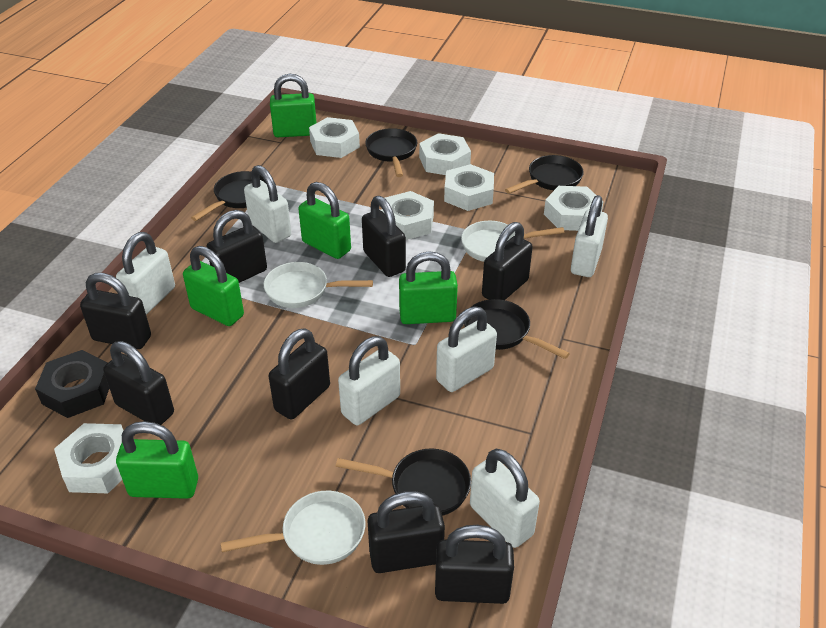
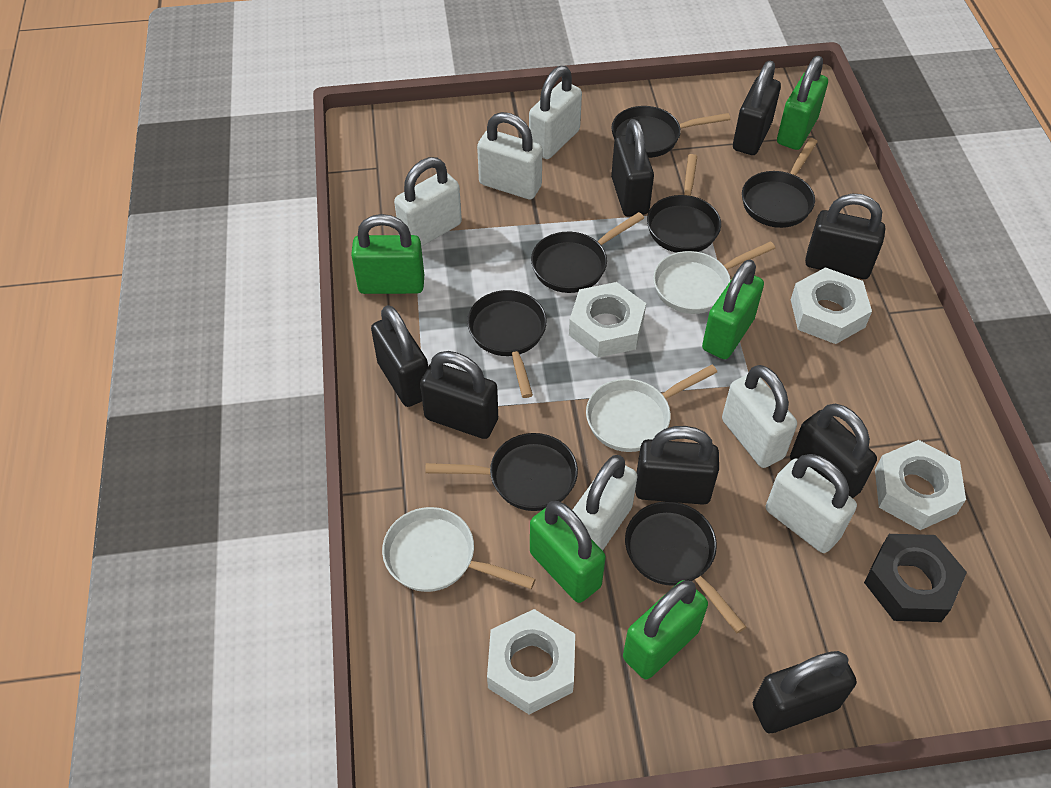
black pan: [191,171,266,221] [336,448,471,516] [365,128,417,177] [464,299,570,359] [505,155,584,194] = 5 -> [425,433,578,511] [467,290,547,398] [531,212,644,293] [611,106,731,158] [625,501,746,633] [647,154,721,253] [742,138,817,228] = 7
white nut: [54,423,124,493] [309,117,360,158] [382,191,434,240] [419,133,471,175] [444,164,494,211] [544,186,604,231] = 6 -> [487,609,575,715] [569,282,646,358] [791,267,872,344] [875,440,966,530] = 4

